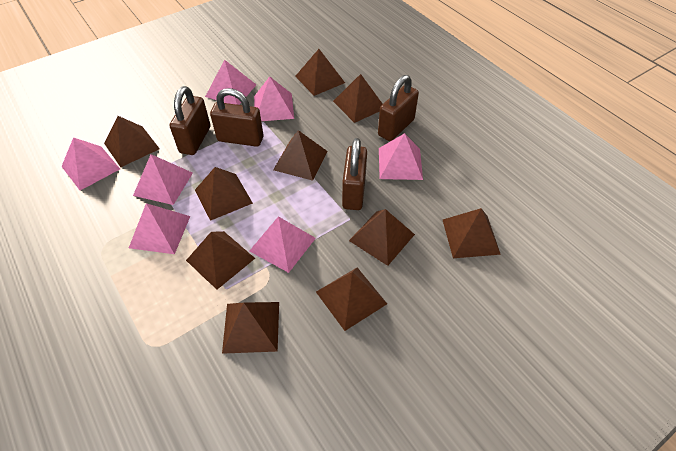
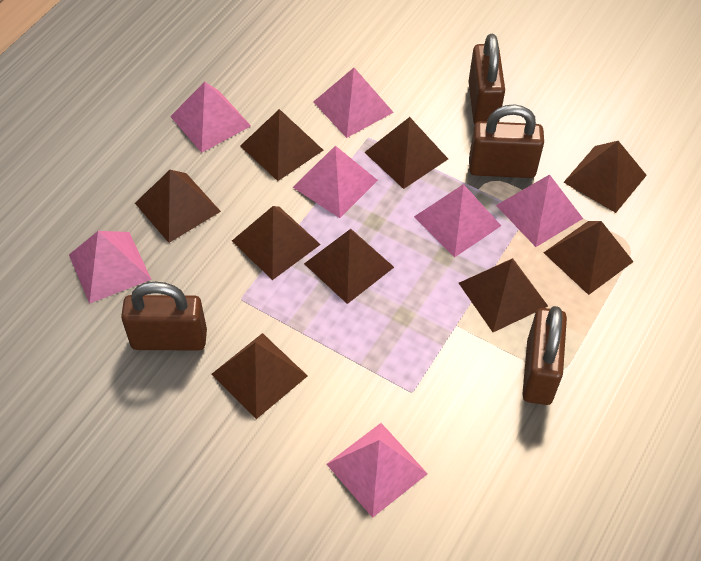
brown pyramid: [104,116,160,167] [186,231,255,290] [195,167,253,221] [222,302,279,354] [273,130,328,181] [295,49,345,96] [316,267,387,331] [333,74,383,123] [349,209,415,266] [443,208,501,258] = 10 -> [135,170,221,243] [211,333,308,419] [232,206,321,280] [240,109,324,181] [304,229,394,304] [364,117,448,189] [459,258,548,332] [543,221,633,295] [563,141,647,213] = 9

